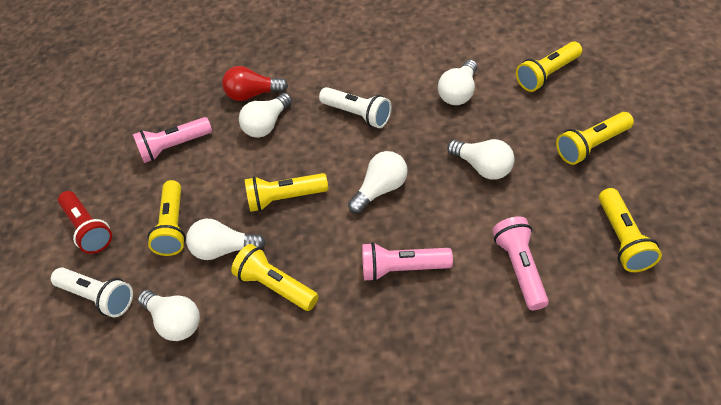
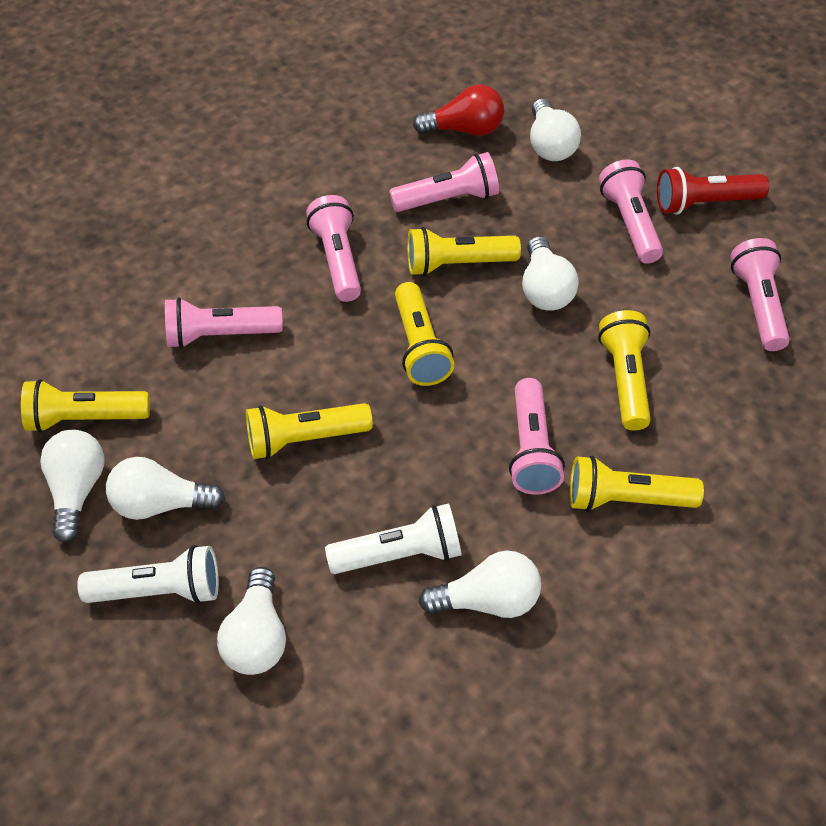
pink flashlight: [133,117,212,163] [362,242,453,282] [492,216,549,310] = 3 -> [165,297,283,349] [306,195,361,302] [389,152,499,212] [509,378,565,495] [599,159,663,264] [730,238,790,351] = 6

